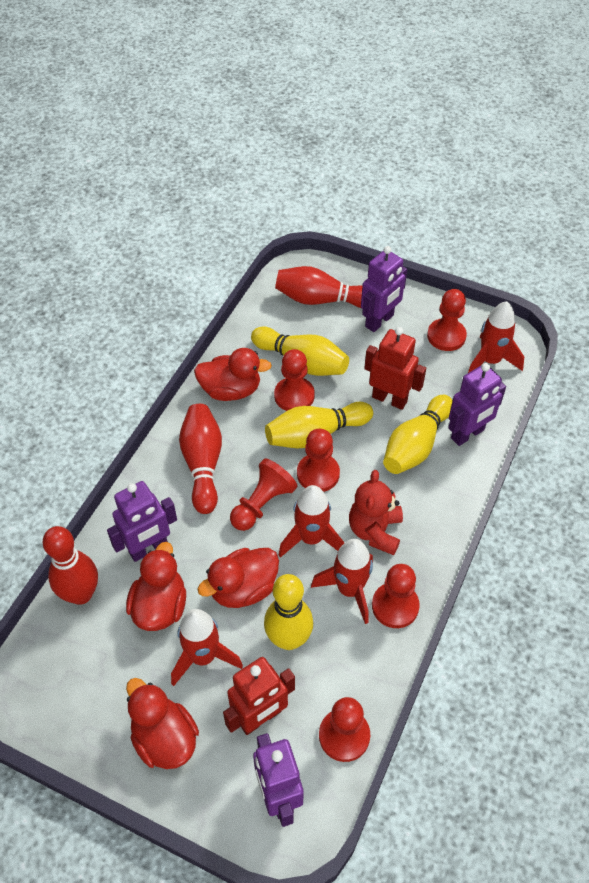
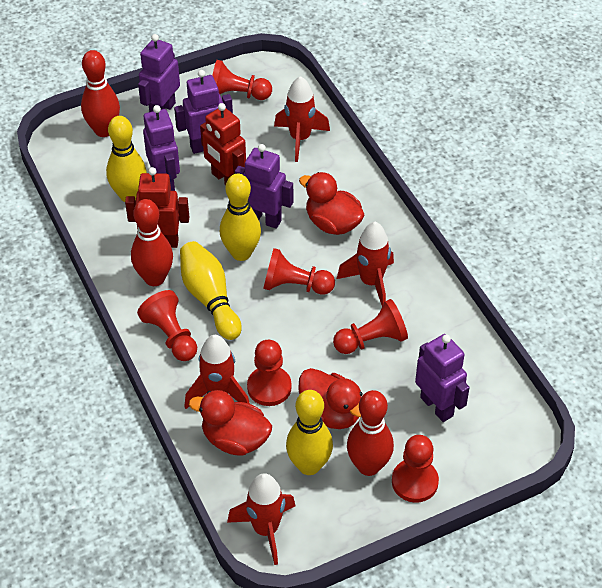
purple robot: [107,481,177,562] [253,733,304,827] [361,246,407,332] [448,363,506,446] = 4 -> [138,34,180,112] [143,105,180,191] [174,70,233,154] [235,144,293,229] [415,334,470,422] = 5
red duck: [126,542,186,631] [126,678,199,769] [194,348,272,401] [198,548,279,608] = 4 -> [189,390,272,456] [298,368,363,429] [299,172,364,235] = 3
red teddy bear: [349,470,403,555] = 1 -> none = 0

